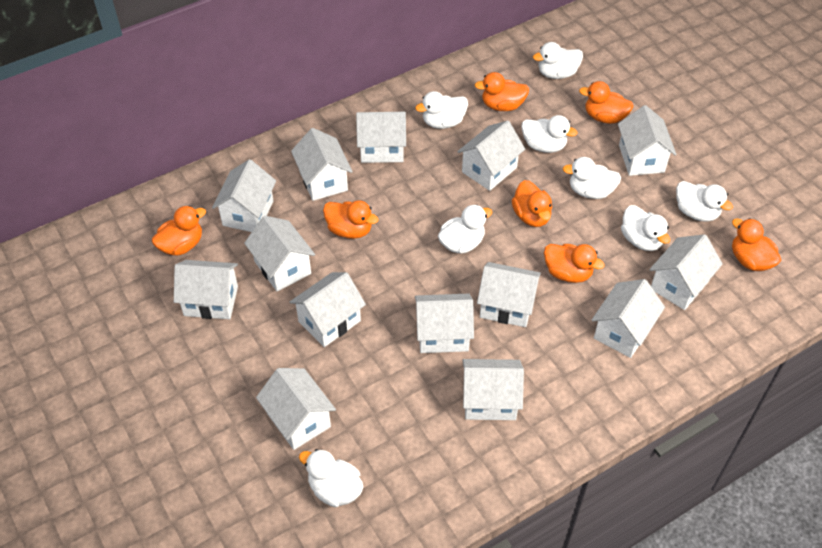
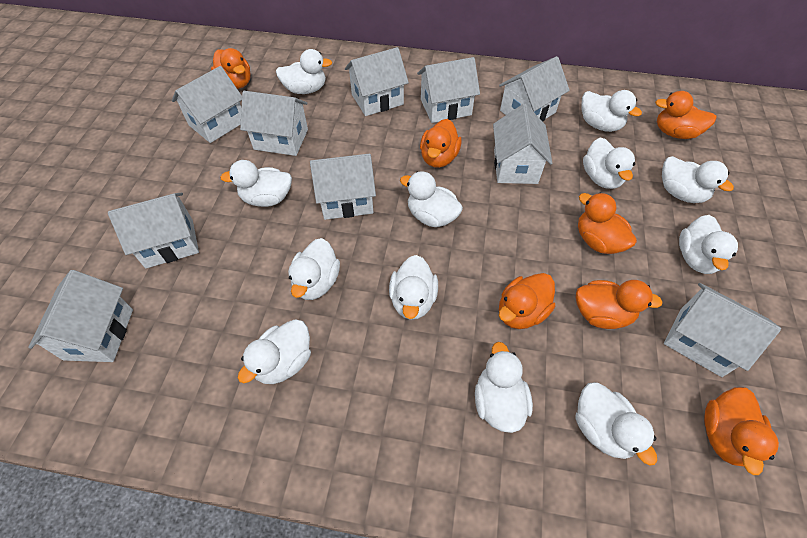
white duck: [299,449,364,507] [415,91,468,129] [438,205,492,254] [521,115,578,153] [533,42,583,79] [563,157,621,199] [621,205,670,251] [676,181,733,222] = 8 -> [220,160,292,207] [238,319,311,384] [276,49,332,94] [288,238,340,300] [389,255,438,320] [400,171,463,227] [475,342,533,433] [576,382,657,466] [581,90,642,132] [583,138,635,189] [662,156,734,203] [679,215,738,274] = 12
white house: [174,260,238,319] [212,159,276,232] [244,216,315,292] [256,368,336,450] [290,272,366,347] [291,128,353,201] [356,112,406,163] [415,294,474,353] [457,120,525,191] [463,359,524,420] [477,262,541,327] [592,279,665,358] [618,105,676,176] [649,234,723,310] = 14 -> [28,270,133,362] [108,192,199,268] [172,66,242,143] [240,91,308,156] [310,154,376,220] [345,47,409,116] [417,57,480,123] [493,104,552,184] [499,56,570,122] [664,283,781,377] = 10

